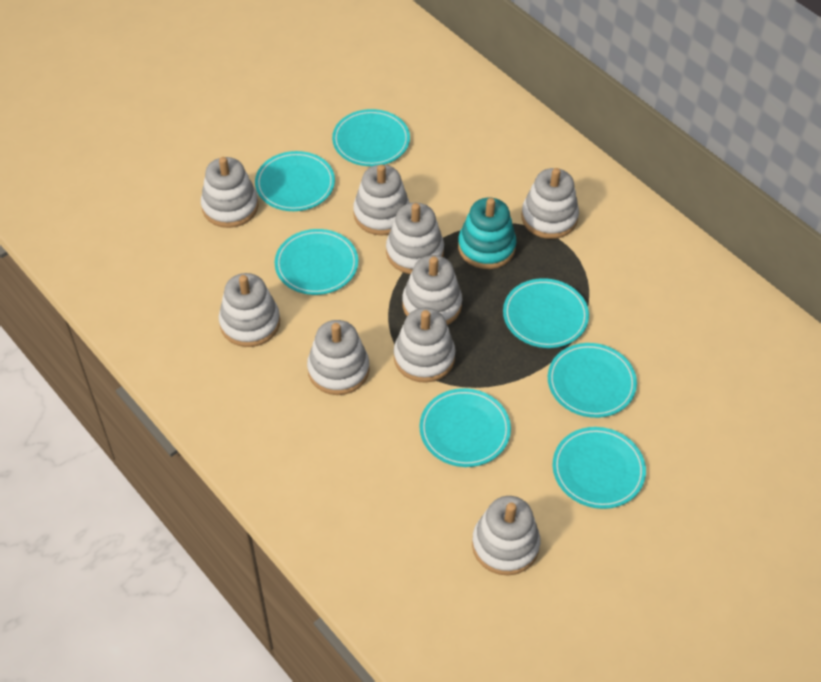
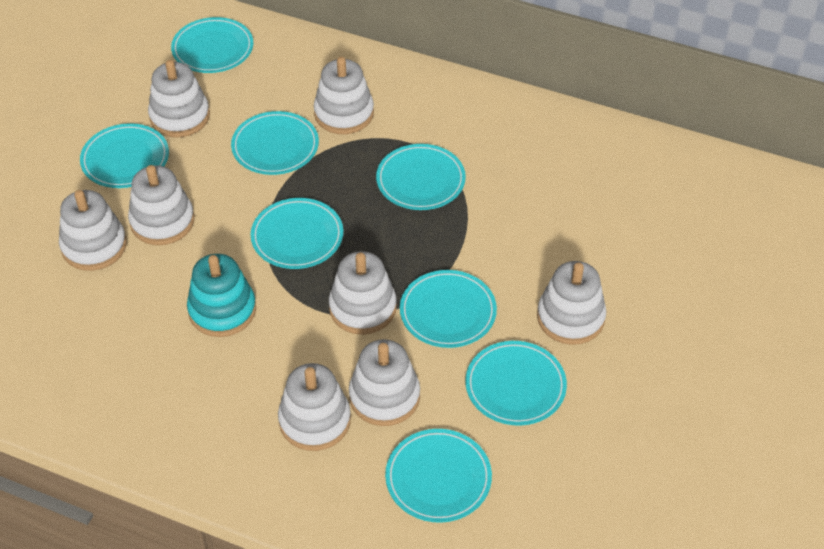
turquoise plate: [255,151,335,211] [275,229,358,295] [332,109,410,166] [419,388,511,467] [503,278,589,348] [548,343,637,418] [553,427,646,509] = 7 -> [80,123,169,188] [171,17,254,73] [231,111,319,175] [251,198,343,269] [376,144,466,210] [385,429,492,523] [400,270,497,348] [465,341,567,426] = 8
white stacking toy: [201,157,259,228] [219,273,280,347] [307,320,370,395] [353,164,410,235] [386,203,444,274] [394,308,455,383] [402,255,462,325] [472,496,540,576] [521,168,579,239] = 9 -> [59,190,127,271] [128,165,194,245] [148,60,210,137] [278,363,351,451] [314,57,374,134] [328,251,397,335] [349,339,420,426] [537,261,606,345] = 8

